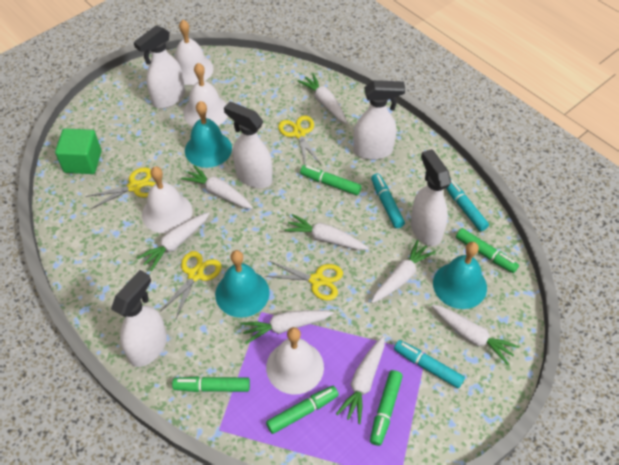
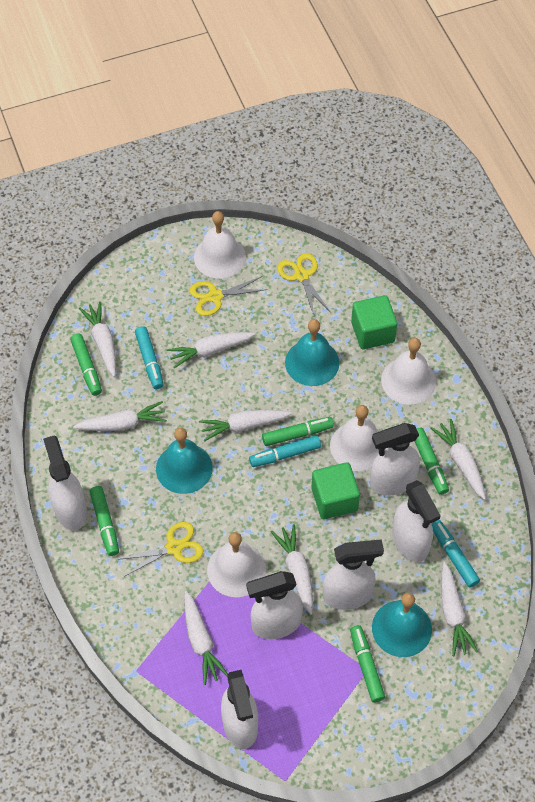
green cube: [55,128,101,174] = 1 -> [311,462,360,519] [351,295,397,349] = 2
white spray bottle: [111,270,167,367] [134,26,185,108] [224,102,273,188] [353,80,405,160] [411,149,451,246] = 5 -> [43,435,87,531] [221,670,258,749] [246,571,303,639] [323,539,384,610] [370,423,420,496] [392,480,441,562] = 6
yellow scissors: [85,167,156,209] [160,251,222,318] [264,261,343,301] [278,115,321,165] = 4 -> [117,522,203,577] [189,276,267,316] [277,253,330,315] = 3

